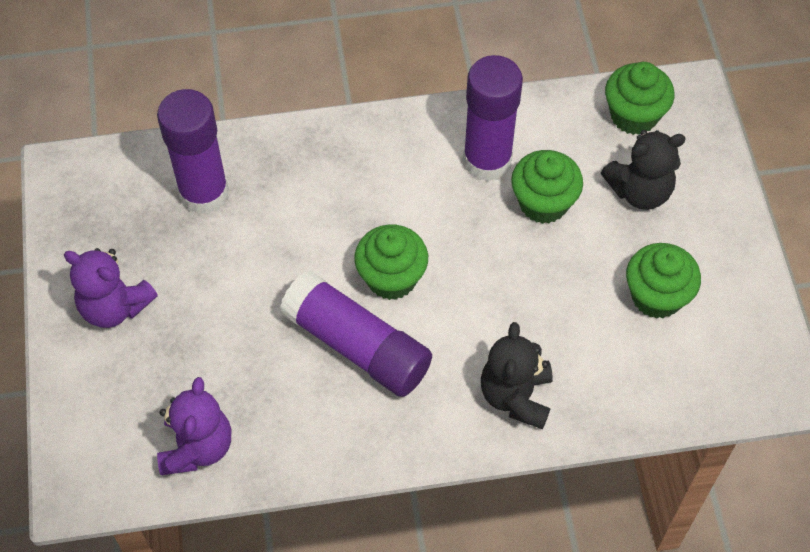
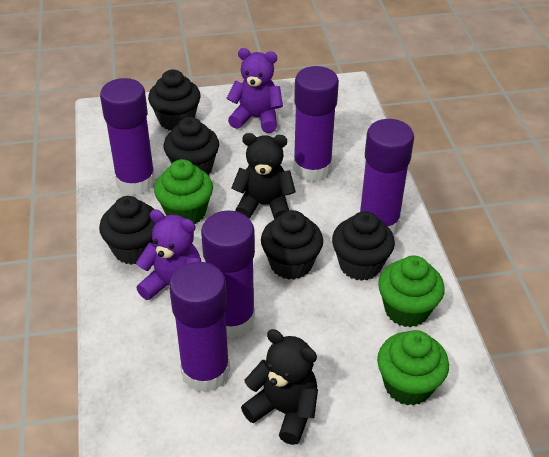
black cupcake: none = 0 -> [99,196,156,265] [148,70,201,130] [164,117,219,176] [261,210,323,280] [332,211,395,281] = 5
green cupcake: [354,224,428,300] [511,150,583,224] [605,62,674,135] [626,243,701,319] = 4 -> [154,159,213,224] [377,330,449,406] [378,256,445,327] = 3
purple glue stick: [157,89,229,215] [279,270,432,397] [463,55,523,182] = 3 -> [100,78,156,195] [169,262,230,393] [201,211,255,338] [293,66,339,182] [360,119,414,235] = 5

